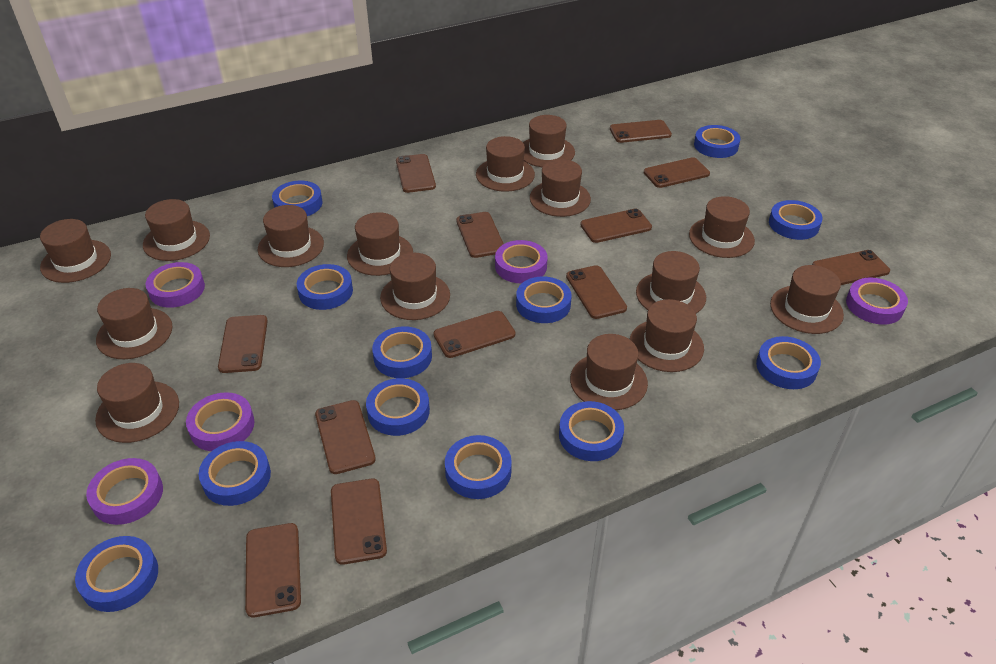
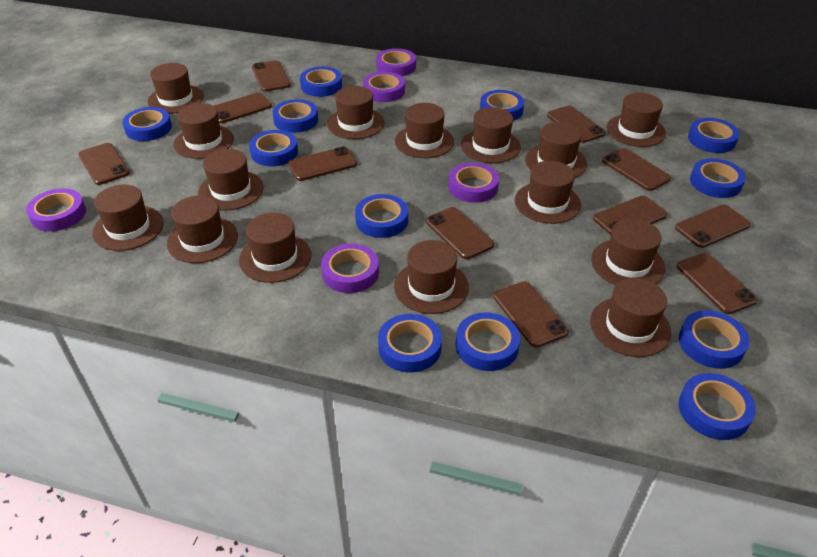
brown phone: [218,315,268,373] [245,523,301,617] [315,400,376,474] [331,479,387,565] [396,154,436,193] [434,311,516,358] [456,212,504,258] [566,265,627,319] [580,208,652,243] [610,120,672,143] [644,157,710,188] [812,250,890,285] = 12 -> [78,143,130,185] [214,92,272,123] [252,60,291,92] [288,146,357,181] [426,207,494,259] [493,281,569,348] [547,106,606,143] [593,195,667,235] [602,148,671,191] [675,205,751,248] [677,253,758,314] = 11

